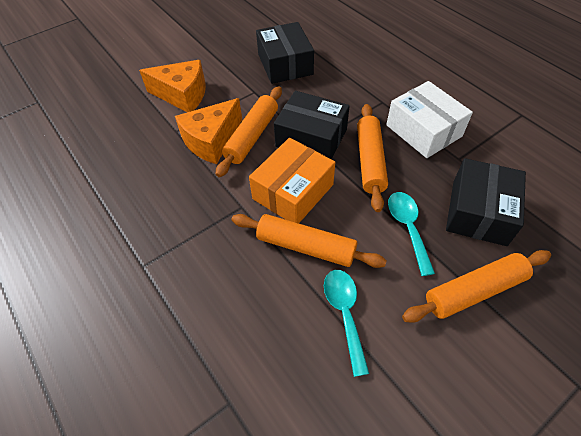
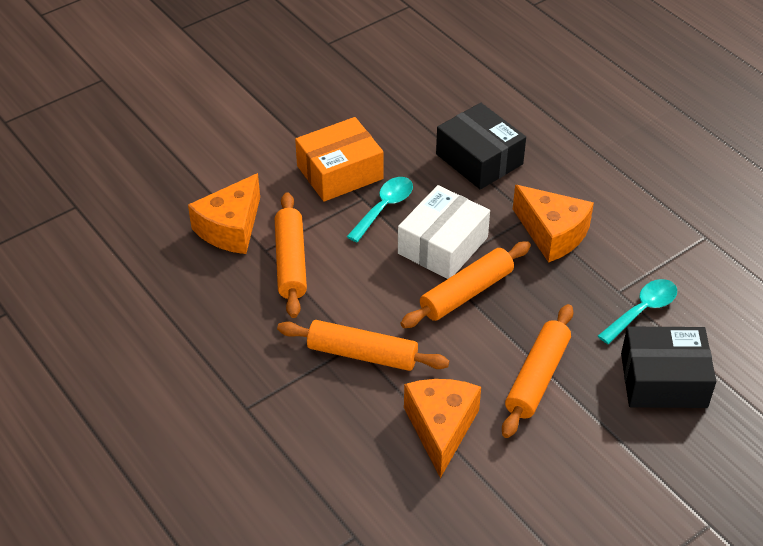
black box: [256,22,314,84] [274,91,350,159] [446,158,526,246] = 3 -> [436,103,526,189] [621,327,716,408] = 2
orange cheese: [139,60,206,112] [175,98,242,164] = 2 -> [188,173,260,254] [404,379,481,478] [513,185,594,263] = 3

